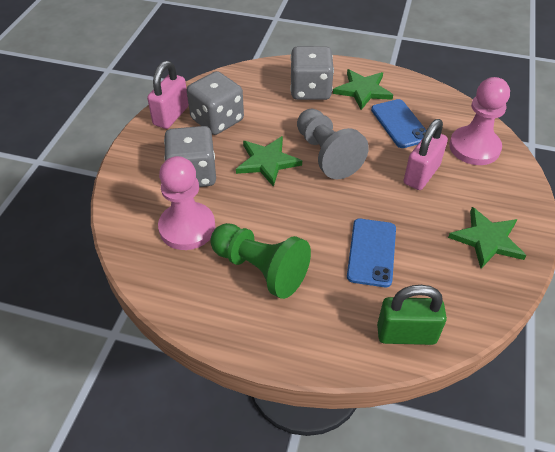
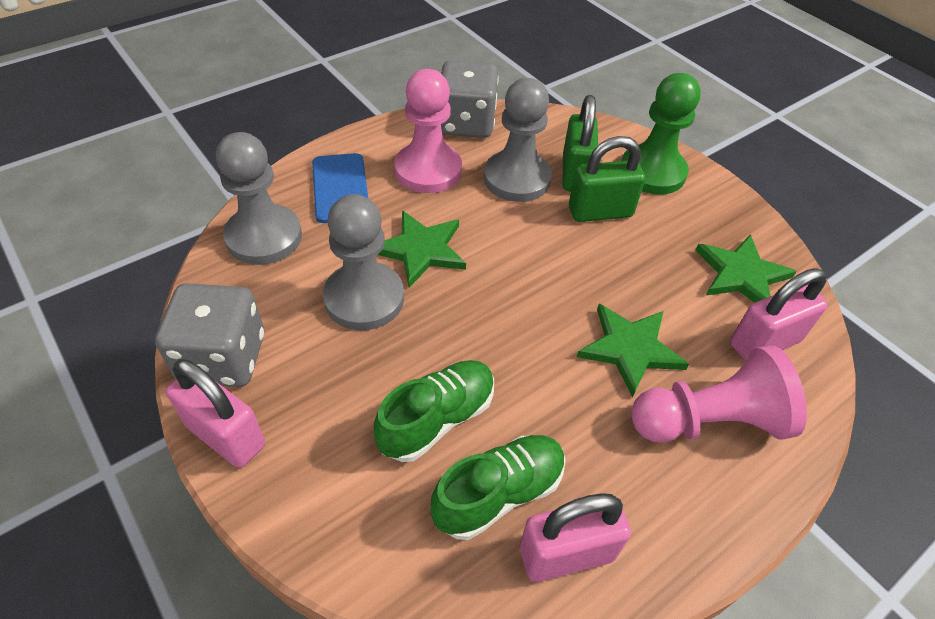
blue phone: [347,219,396,287] [371,99,427,148] = 2 -> [312,153,368,223] = 1
green padlock: [377,285,447,345] = 1 -> [563,95,598,192] [569,136,645,222] = 2
green shoe: none = 0 -> [374,360,494,462] [430,435,566,540] = 2
grey dice: [164,126,216,187] [187,71,244,135] [290,46,334,100] = 3 -> [155,283,264,387] [441,60,499,138] = 2
grey pawn: [297,109,369,179] = 1 -> [216,132,302,265] [323,194,404,330] [484,78,552,202] = 3
pink padlock: [147,61,189,129] [404,119,448,190] = 2 -> [166,359,265,468] [520,493,631,582] [730,268,828,361] = 3

